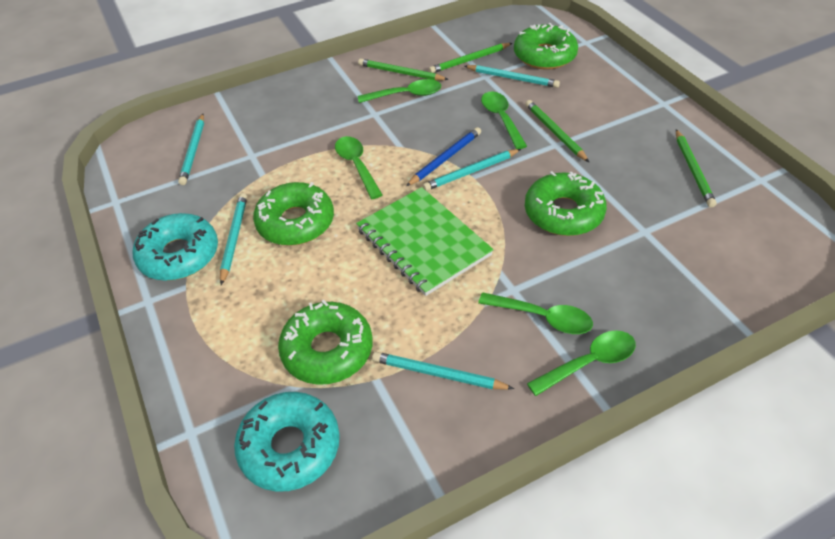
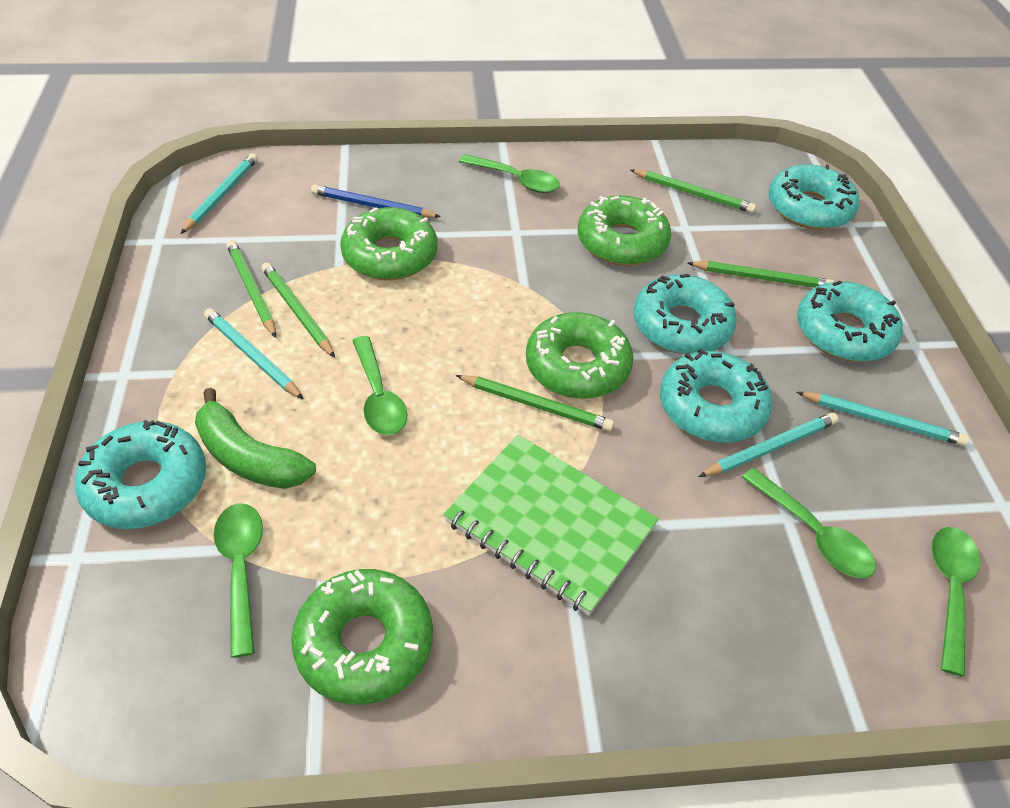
green banana: none = 0 -> [195,388,316,489] = 1
green pencil: [358,58,449,81] [429,43,512,73] [525,100,589,162] [676,129,717,208] = 4 -> [227,240,276,338] [261,262,335,358] [456,375,614,431] [631,169,756,213] [688,261,834,288] = 5
turquoise donut: [133,213,218,281] [234,392,340,492] = 2 -> [75,420,206,529] [633,274,737,354] [659,349,772,443] [768,164,860,230] [797,280,903,362] = 5
turquoise pencil: [178,114,204,185] [220,193,247,285] [372,352,514,390] [423,149,521,191] [464,65,560,88] = 5 -> [181,153,258,234] [204,308,304,400] [698,413,838,477] [796,392,969,446] = 4

